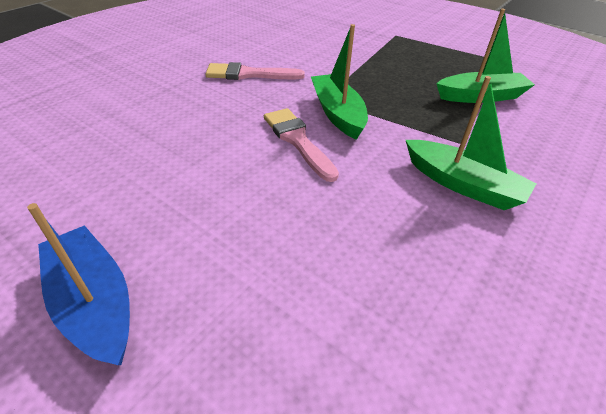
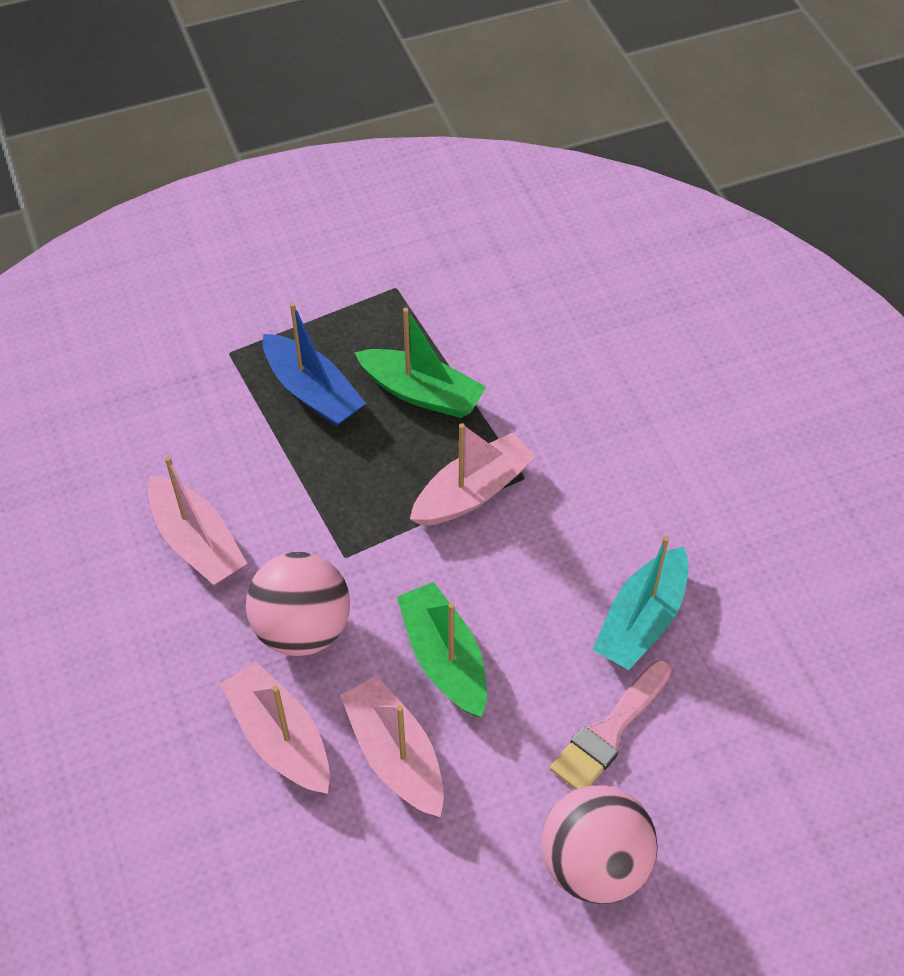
green boat: [311,24,368,140] [406,76,537,210] [436,8,535,103] = 3 -> [354,308,486,418] [397,582,487,717] = 2
pink ball: none = 0 -> [246,552,350,656] [542,785,658,904] = 2
pink boat: none = 0 -> [148,456,247,585] [220,661,330,794] [340,676,444,817] [410,423,536,526] = 4
pink brush: [205,62,305,80] [264,108,339,182] = 2 -> [550,660,672,790] = 1
turquoise boat: none = 0 -> [593,536,688,670] = 1

